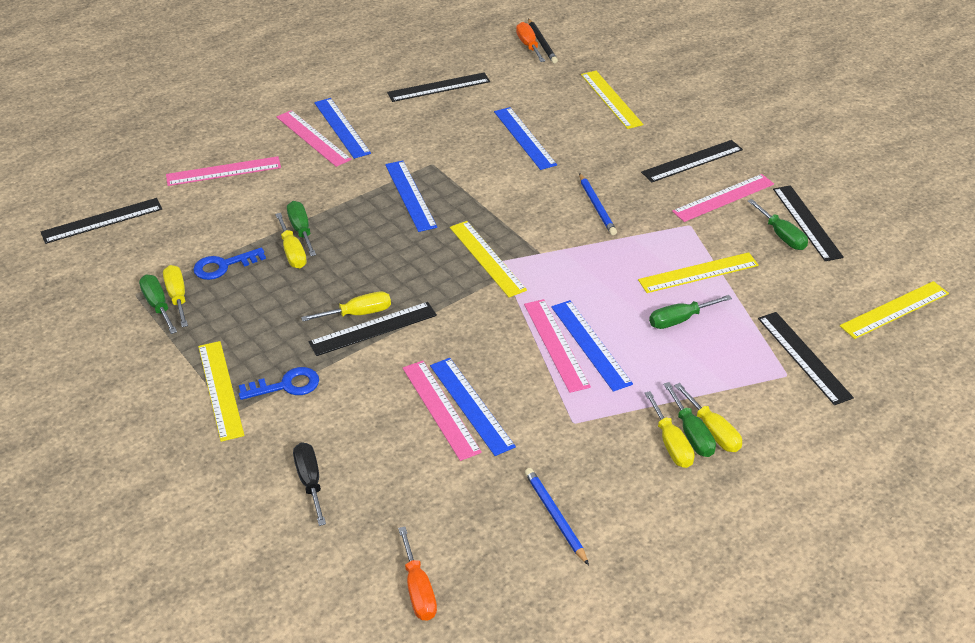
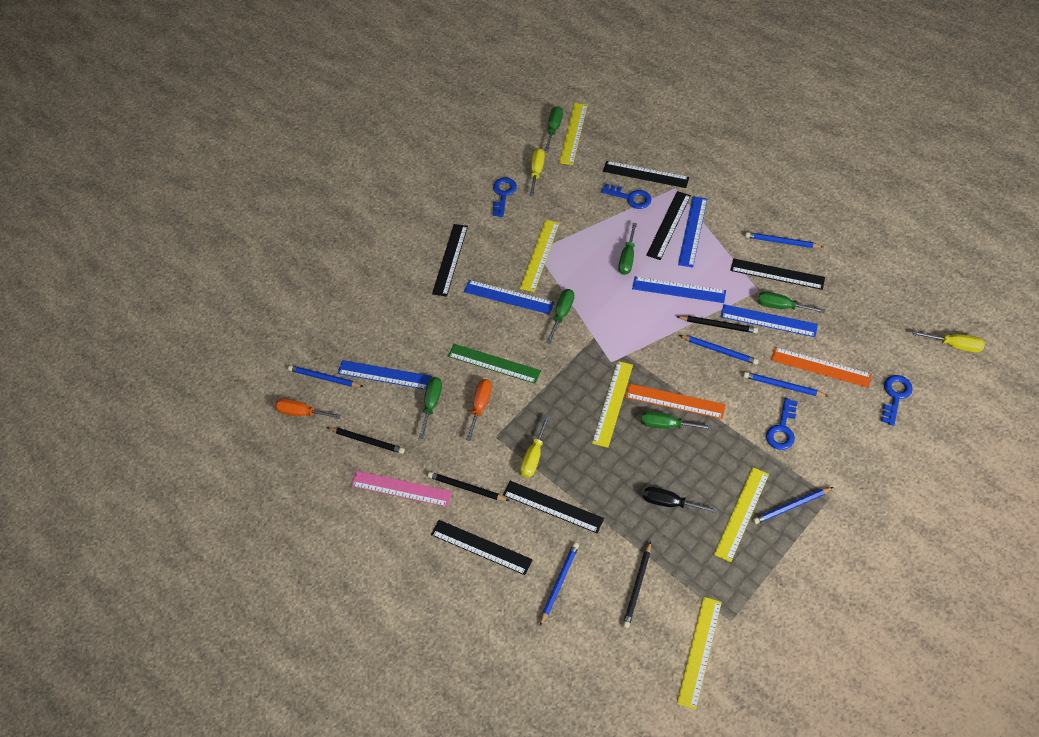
black pencil: [528,19,558,63] = 1 -> [327,427,405,454] [428,472,510,501] [623,541,651,628] [676,316,758,333] = 4
blue key: [193,248,266,280] [239,367,319,400] = 2 -> [492,177,517,217] [601,184,651,209] [766,398,797,450] [881,375,913,426] = 4
blue pencil: [525,468,589,565] [579,173,617,235] = 2 -> [288,365,364,387] [540,542,579,626] [679,335,759,365] [743,372,828,397] [745,232,824,248] [753,487,833,524] = 6
green ruler: none = 0 -> [448,344,541,384] = 1
green screwdriver: [139,275,177,334] [287,201,316,256] [649,295,732,329] [663,382,716,457] [748,199,808,250] = 5 -> [419,377,442,439] [544,106,563,151] [546,289,574,344] [618,223,637,275] [641,411,712,430] [757,291,825,313] = 6
orange ruler: none = 0 -> [625,384,726,419] [771,347,872,388] = 2
pink ruler: [166,156,281,186] [276,110,352,167] [403,361,482,461] [524,299,591,393] [672,174,774,222] = 5 -> [351,471,452,507] = 1
yellow screwdriver: [163,265,188,327] [275,213,307,268] [301,291,391,321] [645,391,694,468] [674,383,742,452] = 5 -> [520,415,550,478] [529,148,545,196] [912,331,985,352] = 3

